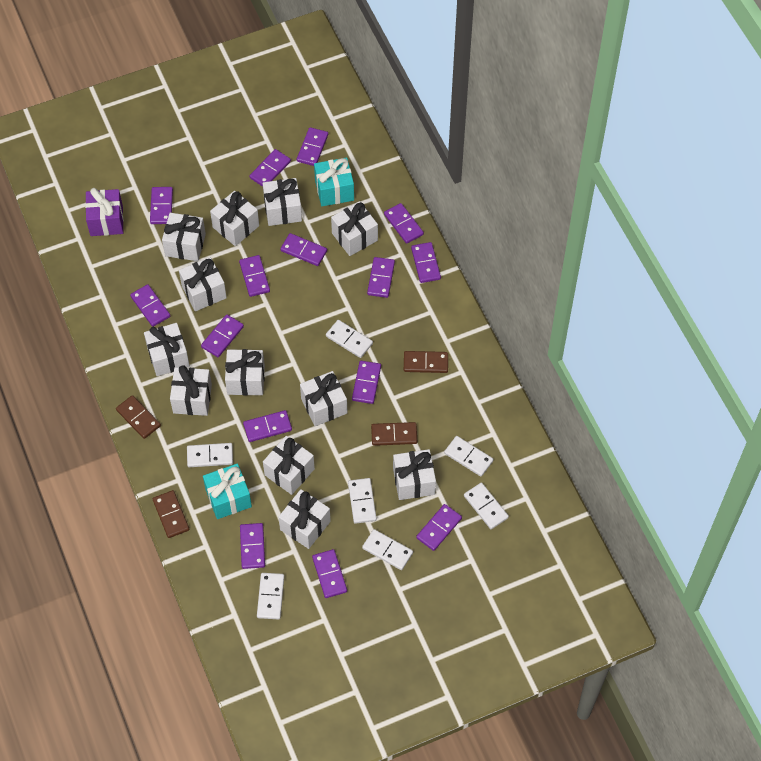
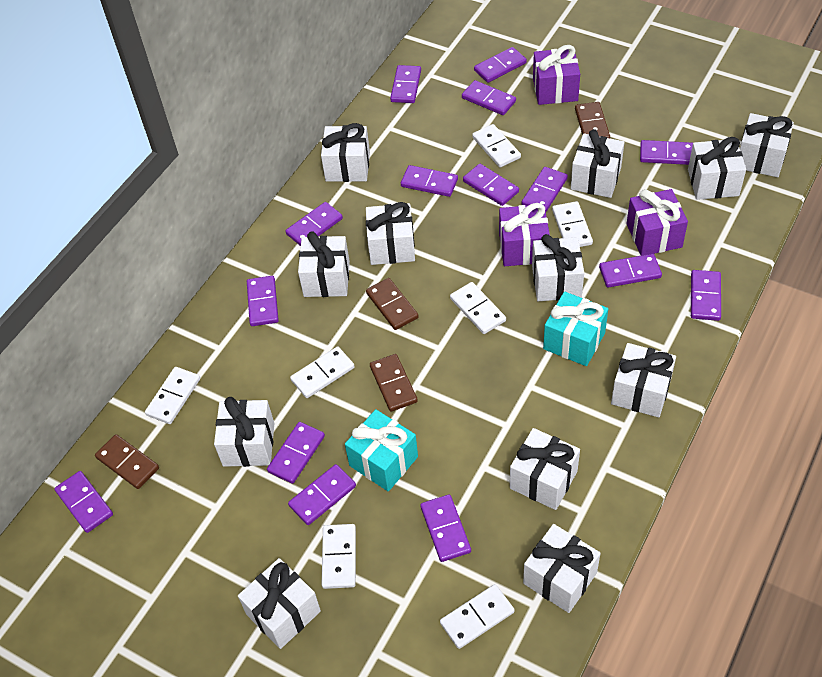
purple gift: [85,188,124,236] = 1 -> [499,203,550,266] [533,45,580,105] [626,189,688,256] = 3

